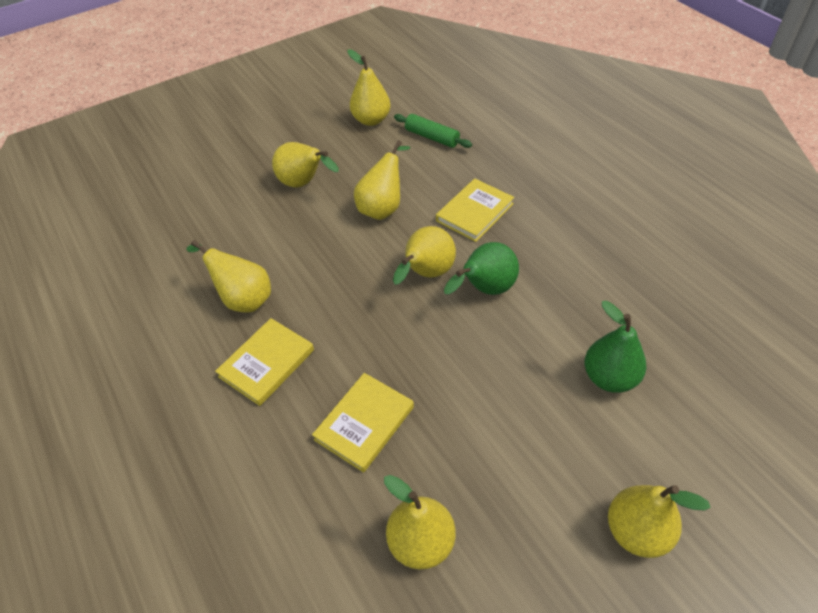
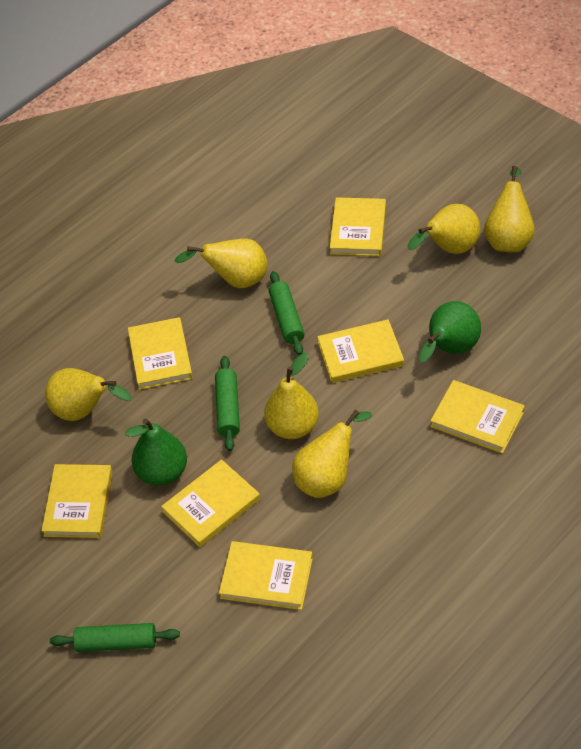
green rolling pin: [394,114,472,148] = 1 -> [50,623,180,652] [215,356,240,451] [269,271,305,355] = 3
yellow book: [215,318,314,406] [312,373,414,473] [436,179,514,242] = 3 -> [41,464,112,538] [128,317,193,390] [161,459,260,547] [219,541,313,610] [317,319,404,383] [330,197,386,256] [430,380,525,454] = 7
yellow pear: [186,240,271,313] [272,142,339,187] [347,49,391,126] [354,140,411,220] [384,475,456,569] [393,226,456,285] [608,485,711,558] = 7 -> [45,368,132,421] [175,239,268,288] [264,353,319,439] [292,409,372,498] [407,204,480,254] [484,166,535,252] = 6

